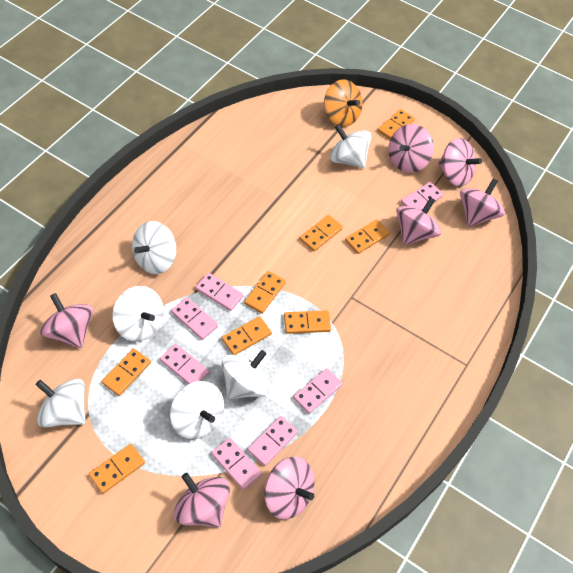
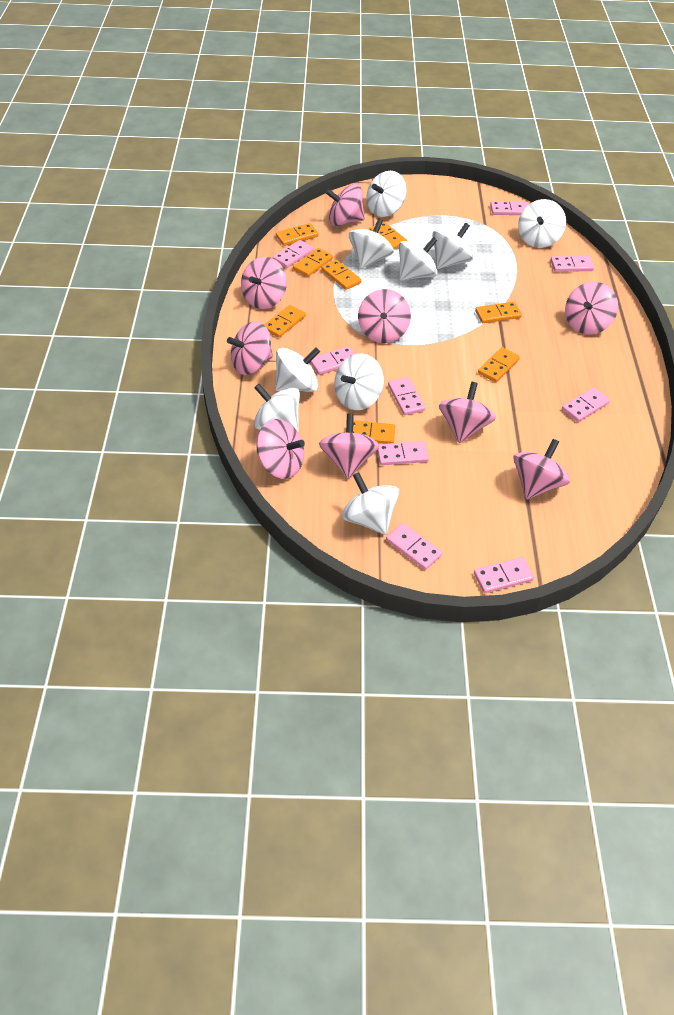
orange spinning top: [324,79,363,127] = 1 -> none = 0
pink domino: [160,344,209,384] [171,297,218,340] [195,273,243,311] [211,438,262,490] [248,416,298,466] [293,368,343,414] [401,182,443,210] = 7 -> [273,240,314,268] [310,346,355,375] [377,441,429,465] [386,523,442,570] [388,377,425,415] [474,557,534,593] [490,201,528,215] [551,256,594,272] [562,388,610,422] = 9
pink spinning top: [40,293,93,348] [174,473,230,527] [264,457,314,520] [388,124,434,173] [396,197,441,246] [438,138,482,187] [460,179,505,227] = 7 -> [227,321,273,375] [241,257,287,309] [256,419,305,479] [319,414,379,479] [326,184,365,226] [358,289,411,343] [439,382,496,443] [513,439,570,500] [565,282,618,334] = 9
white spinning top: [36,379,86,428] [112,286,164,342] [132,221,176,274] [170,381,224,439] [222,350,271,399] [330,124,371,168] = 6 -> [254,384,300,432] [275,348,320,392] [334,354,384,410] [342,472,399,535] [349,218,394,269] [366,171,407,217] [399,237,438,281] [432,223,473,269] [518,199,566,248] = 9

